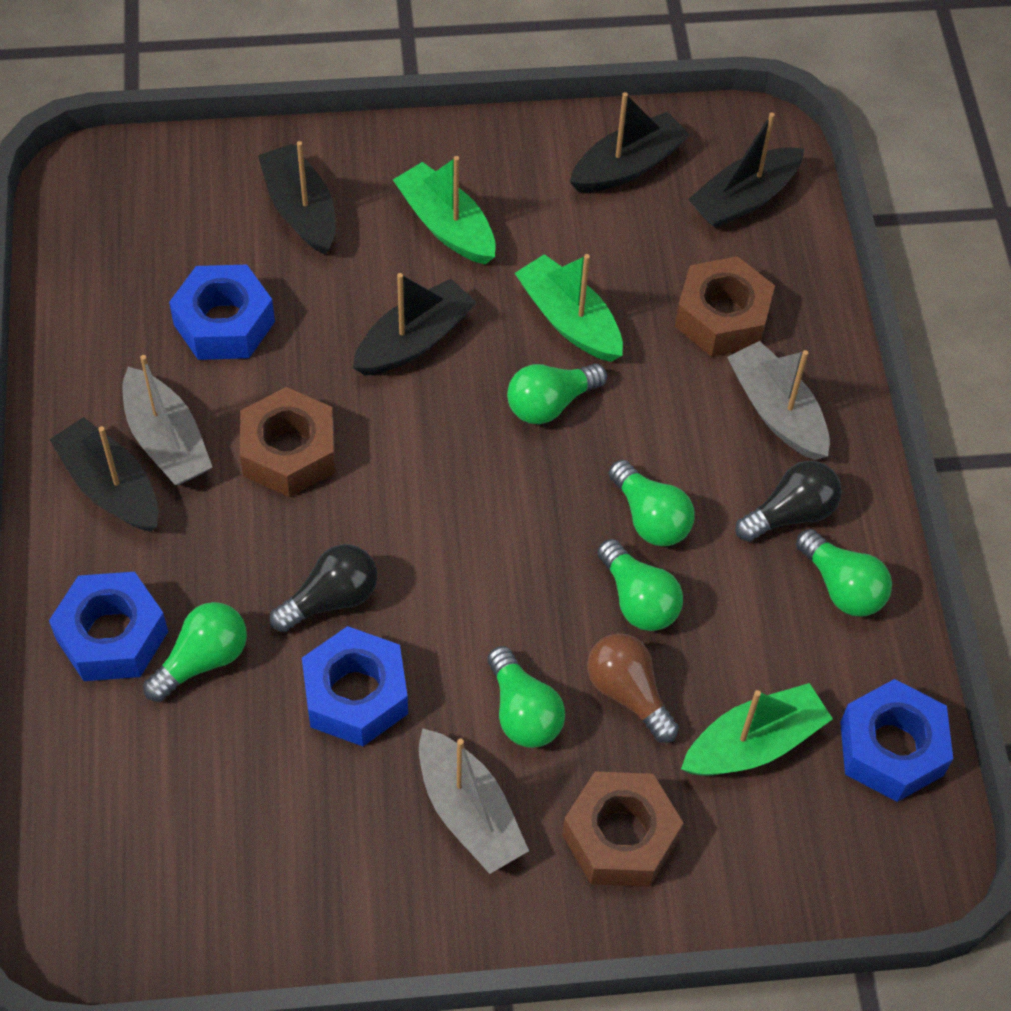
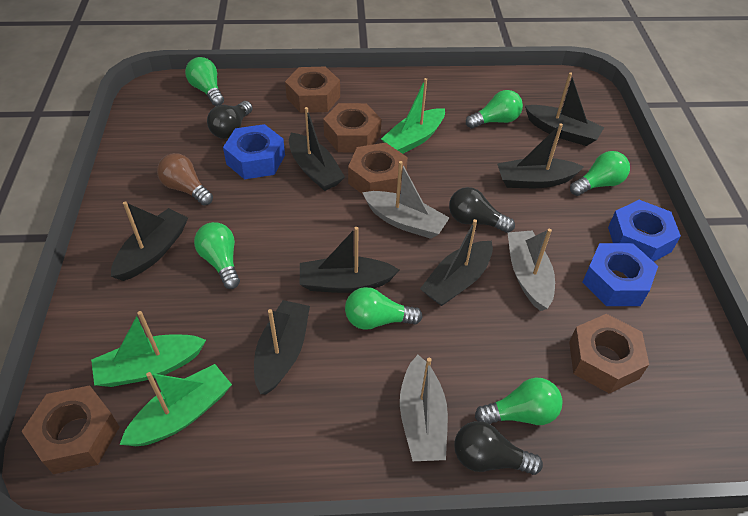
black boat: [49,417,158,532] [258,141,336,255] [353,273,477,375] [570,92,690,193] [688,112,804,228] = 5 -> [111,201,188,281] [254,300,310,394] [289,107,345,191] [300,227,399,293] [420,219,493,306] [497,123,583,188] [525,72,604,146] = 7
black light bulb: [270,544,377,632] [735,461,842,542] = 2 -> [207,101,253,139] [449,187,515,233] [454,421,543,475] = 3
blue nut: [49,572,168,681] [169,265,275,360] [302,626,408,746] [840,679,953,802] = 4 -> [223,124,285,179] [582,243,658,306] [608,200,681,262] = 3
brown nut: [240,387,335,497] [562,772,683,887] [675,256,775,357] = 3 -> [22,385,120,474] [285,67,340,113] [323,103,381,152] [348,143,408,194] [569,314,649,394] = 5

